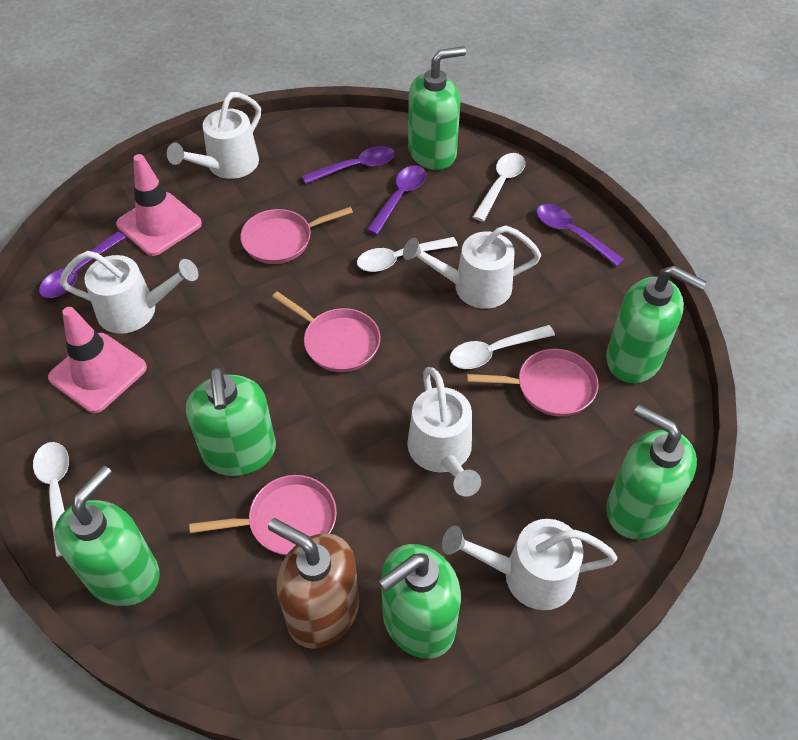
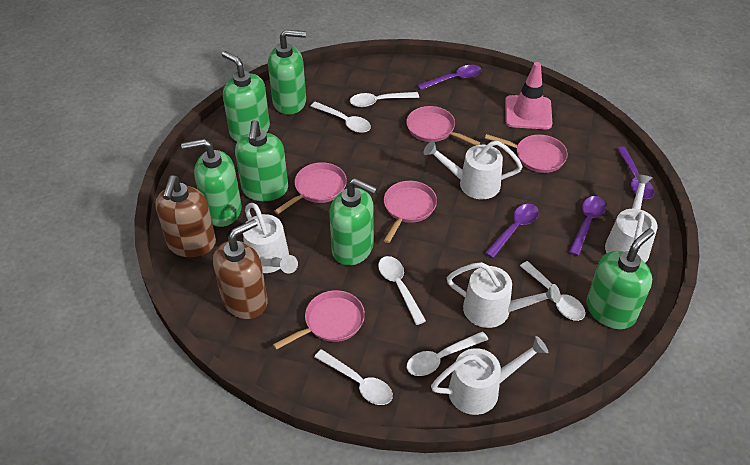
brown soap dispenser: [268,518,359,649] = 1 -> [155,175,216,257] [213,219,268,319] = 2
pink pan: [189,475,337,555] [240,207,353,264] [272,291,380,372] [467,349,598,417] = 4 -> [273,290,365,350] [274,162,347,214] [384,181,437,243] [406,106,480,146] [485,134,568,173] = 5
pink traffic cone: [48,307,147,413] [116,154,202,256] = 2 -> [505,62,553,129] = 1
white spoon: [33,442,69,557] [357,237,458,272] [450,325,555,369] [473,153,525,222] = 4 -> [310,101,371,133] [314,349,393,405] [350,92,419,107] [378,256,426,325] [406,331,488,376] [520,261,585,321] = 6

